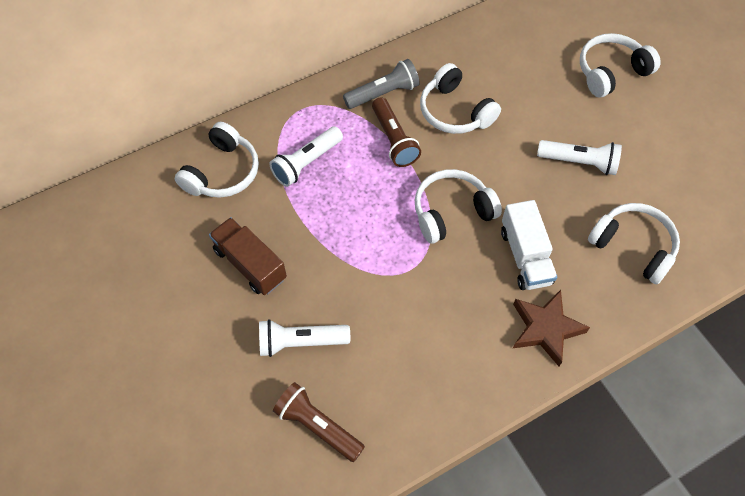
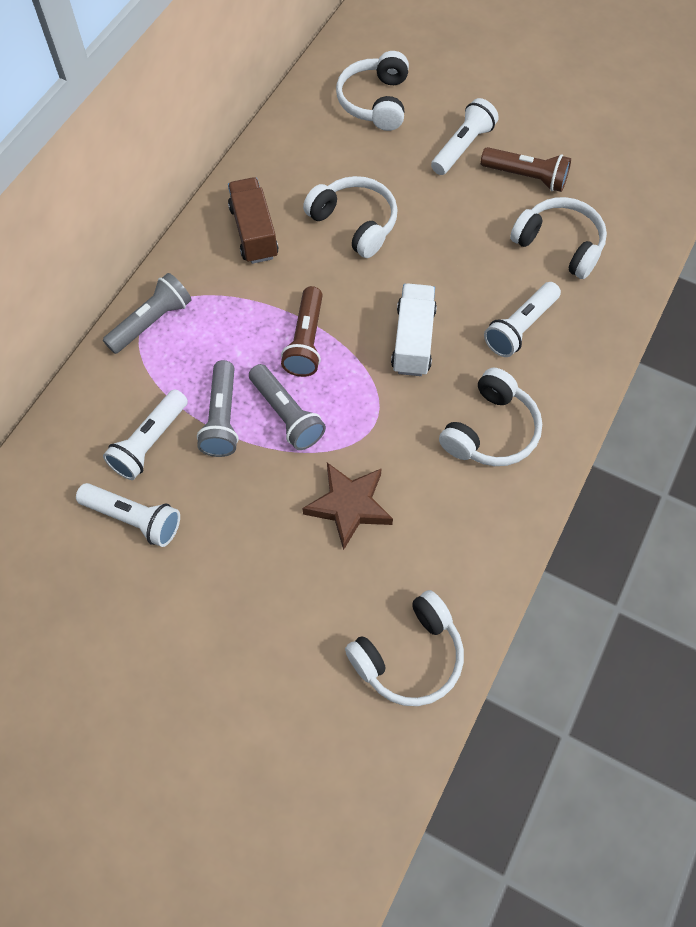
grey flashlight: [343,59,420,109] = 1 -> [103,273,192,354] [197,360,239,457] [249,364,326,450] = 3
white flashlight: [259,319,350,357] [269,126,343,187] [537,140,622,175] = 3 -> [76,483,180,547] [103,389,188,480] [431,98,499,175] [484,282,561,357] = 4

